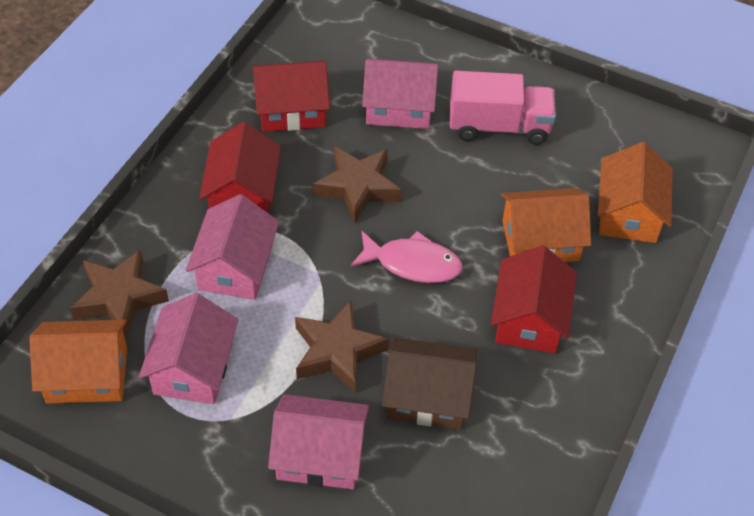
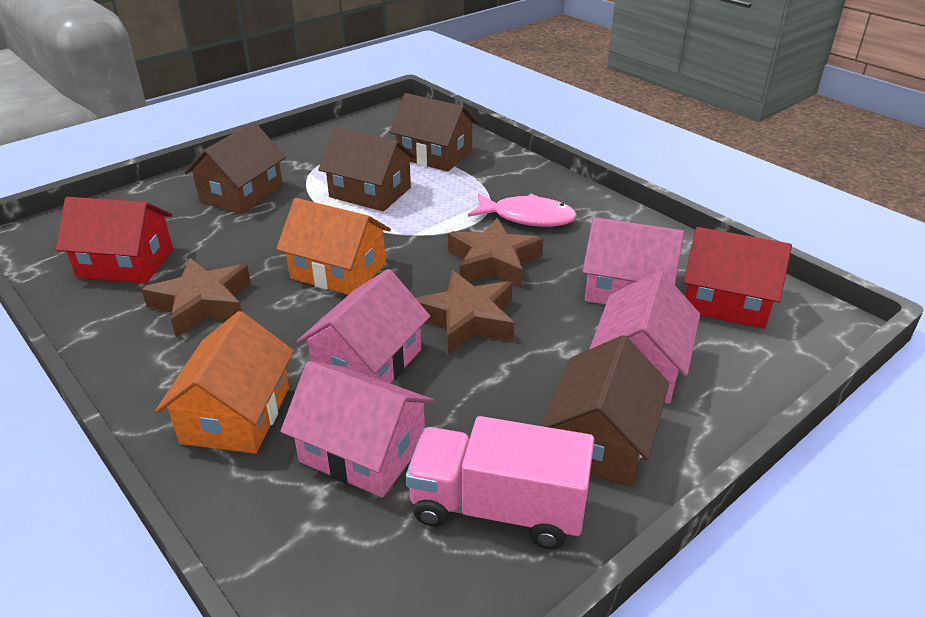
brown house: [382,337,477,430] = 1 -> [184,122,286,215] [318,127,416,211] [389,93,478,171] [541,335,669,487] = 4
orange house: [29,320,127,404] [501,188,591,262] [598,142,673,243] = 3 -> [155,311,294,454] [276,198,391,295] = 2
red house: [199,122,281,213] [253,61,330,132] [491,245,577,353] = 3 -> [55,197,173,283] [683,227,792,329] = 2

